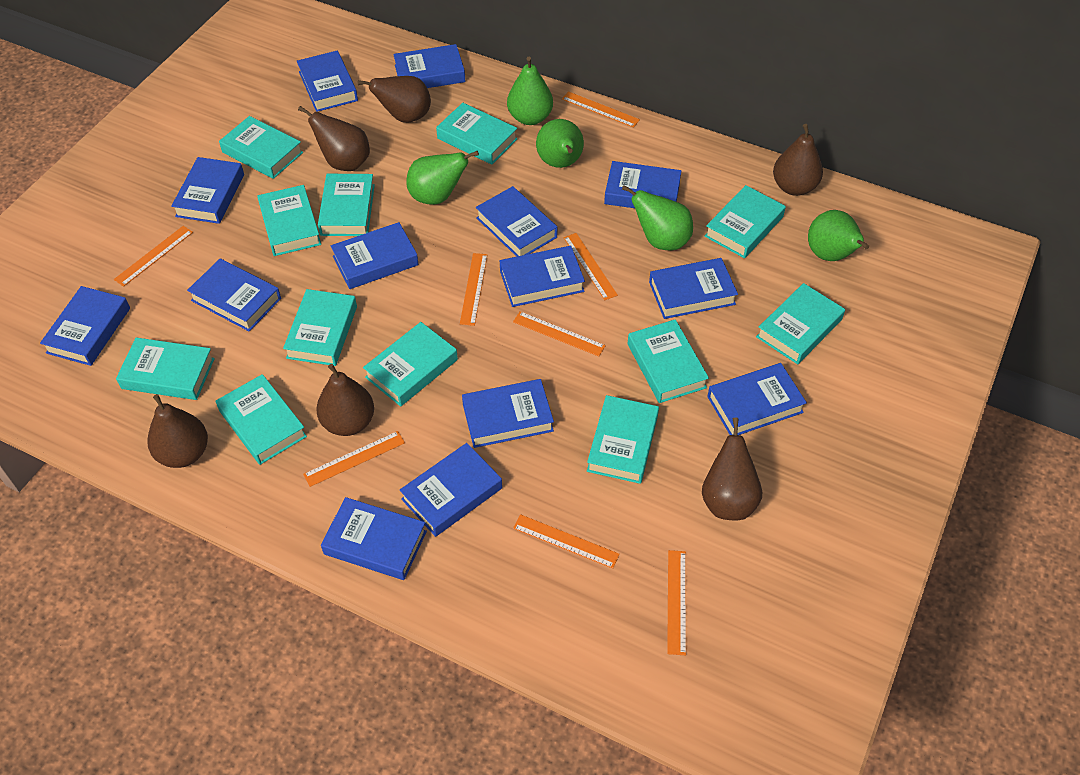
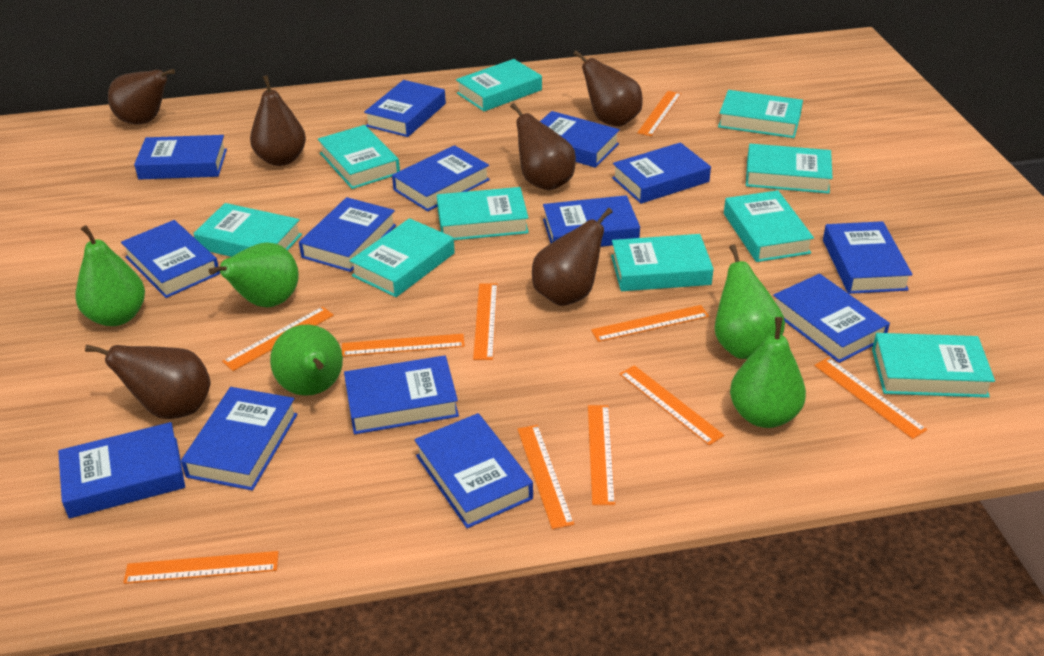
orange ruler: [114,226,193,287] [303,431,405,487] [460,253,488,326] [513,311,606,357] [513,514,620,569] [562,91,640,128] [564,233,618,300] [667,550,686,655] = 8 -> [123,551,279,584] [222,307,334,371] [342,334,465,356] [473,284,498,360] [518,425,574,529] [588,405,615,505] [591,305,709,342] [620,365,725,445] [637,91,681,136] [814,357,927,439] = 10
turquoise book: [116,337,215,400] [216,374,307,465] [219,116,303,179] [257,185,321,256] [283,289,357,366] [318,174,375,236] [363,322,458,407] [436,103,518,165] [587,395,659,484] [627,319,709,403] [705,185,786,258] [756,283,845,364] = 12 -> [193,203,302,257] [318,125,400,189] [349,218,455,297] [437,187,529,240] [456,59,542,112] [611,234,714,291] [718,90,803,138] [724,190,814,262] [746,144,833,194] [872,333,995,398] = 10

